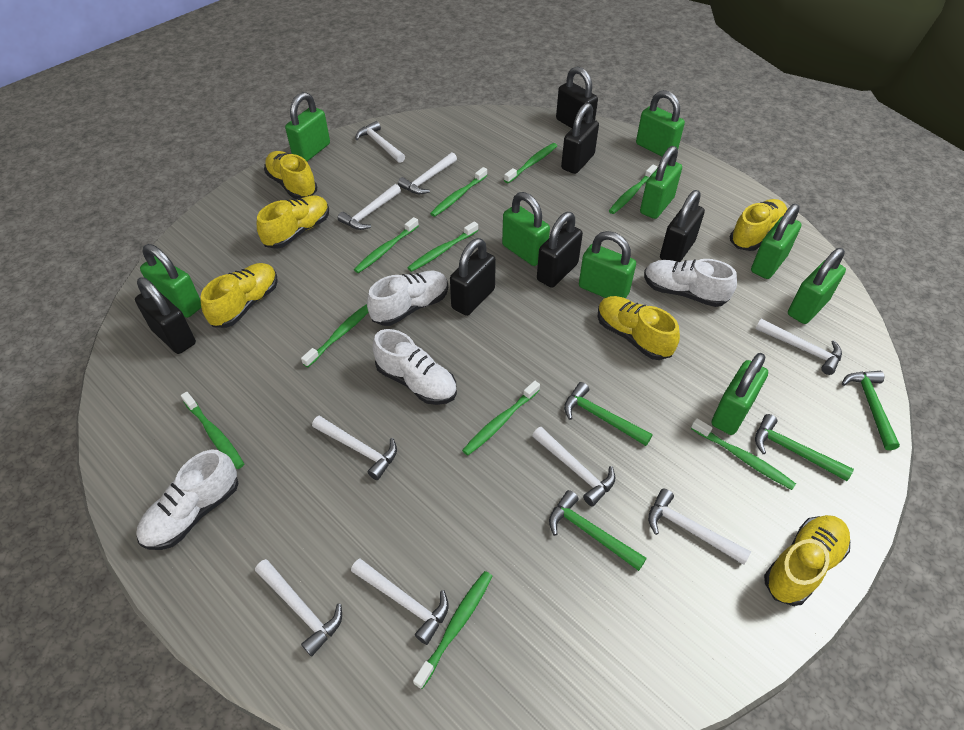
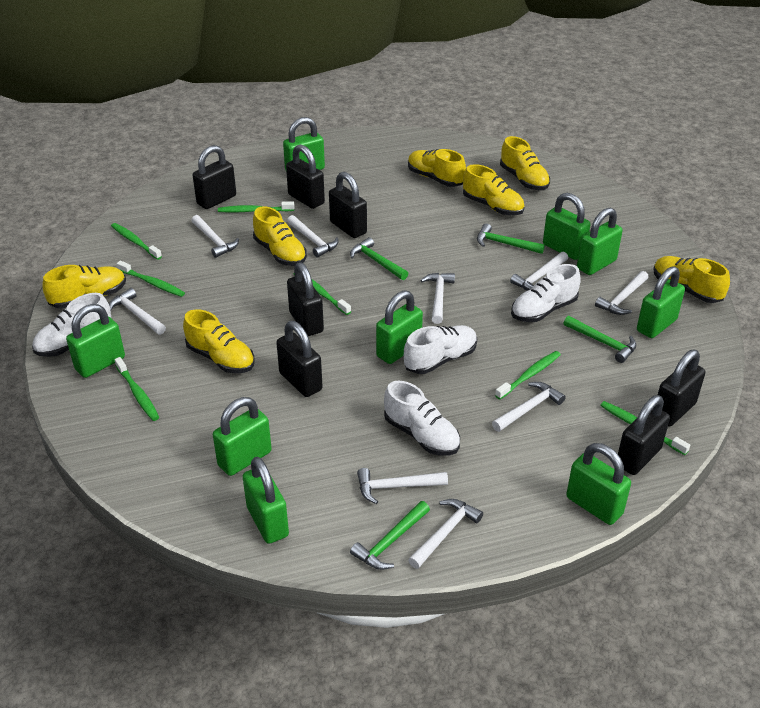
black padlock: [135,277,196,354] [450,238,496,316] [537,212,583,288] [556,66,598,128] [561,103,599,174] [660,190,705,262] = 6 -> [193,145,236,209] [276,321,323,397] [286,144,325,209] [287,262,324,336] [329,172,367,238] [618,395,670,475] [658,350,706,427] = 7
green toothbrush: [181,392,244,469] [301,304,368,367] [354,217,419,273] [407,221,478,272] [413,571,493,689] [430,167,487,217] [462,381,540,455] [504,143,557,183] [609,165,657,214] [691,418,796,490] = 10 -> [111,223,162,260] [114,357,159,421] [117,261,185,297] [218,201,295,213] [294,274,351,315] [495,351,561,400] [600,401,690,455] = 7
yellow shoe: [201,263,278,328] [257,195,329,249] [264,151,317,199] [598,296,680,360] [730,199,787,251] [764,515,850,606] = 6 -> [42,265,126,309] [183,309,255,373] [253,206,307,266] [408,149,466,187] [463,164,525,215] [500,136,550,190] [653,256,730,303] = 7

